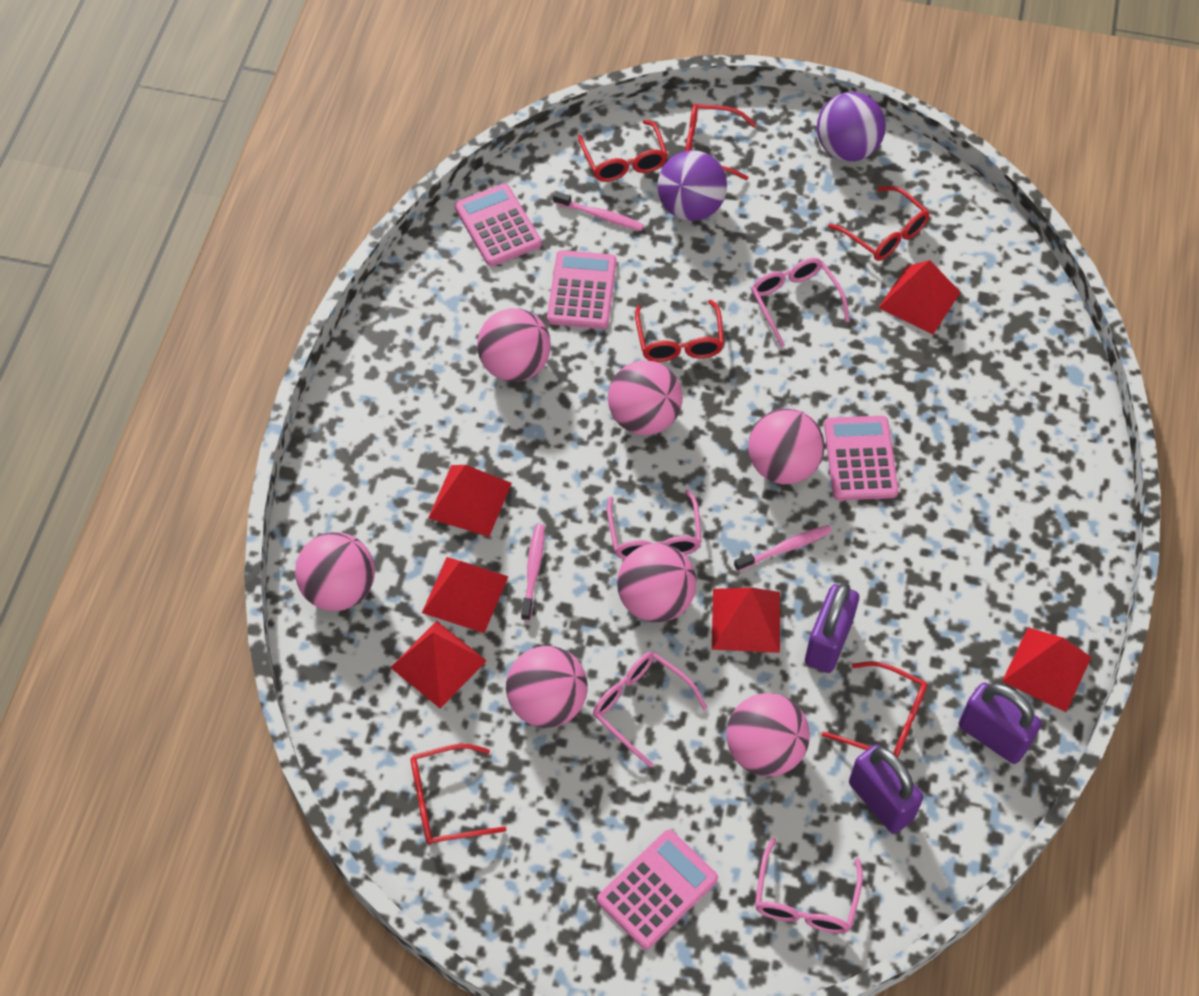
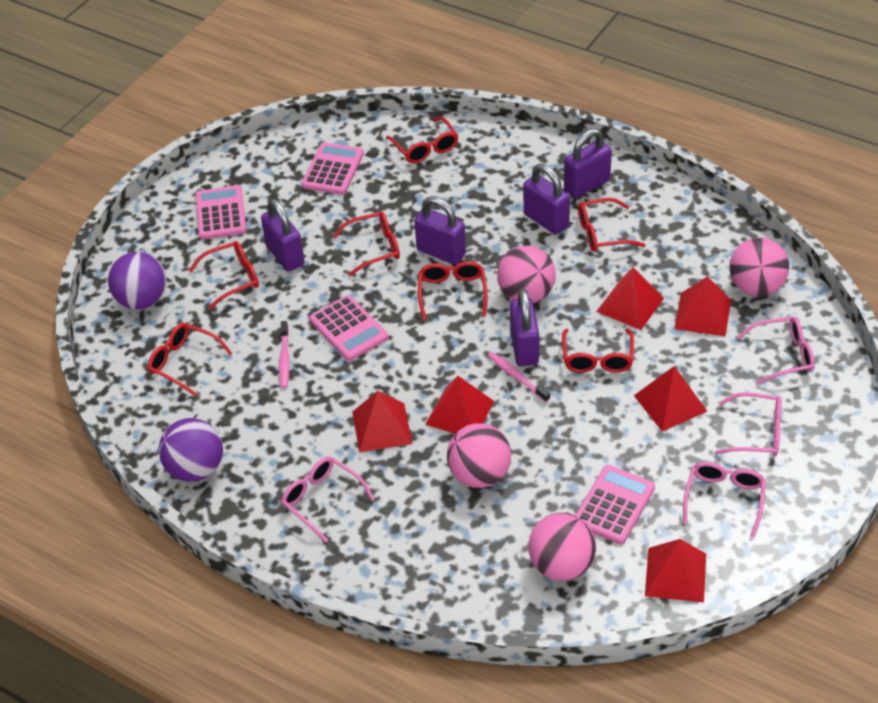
pink ball: [295,532,375,611] [477,308,551,382] [506,646,588,728] [608,360,683,435] [617,543,696,622] [726,693,810,777] [748,408,825,484] = 7 -> [447,423,511,488] [497,246,556,303] [528,512,596,581] [730,238,789,296] = 4
pink toothbrush: [521,524,545,621] [553,191,644,231] [734,525,832,571] = 3 -> [279,321,290,388] [488,352,550,402] = 2
purple padlock: [805,583,859,673] [849,744,923,833] [959,683,1042,764] = 3 -> [261,199,305,272] [414,196,466,265] [510,288,539,366] [523,164,570,235] [564,129,612,198] = 5
red glasses: [411,744,507,845] [578,120,668,182] [635,300,724,362] [685,104,756,180] [822,661,927,757] [828,186,930,261] = 6 -> [148,323,233,396] [189,241,259,309] [333,212,400,276] [386,117,458,163] [418,261,488,320] [562,329,634,373] [578,198,646,252] = 7

